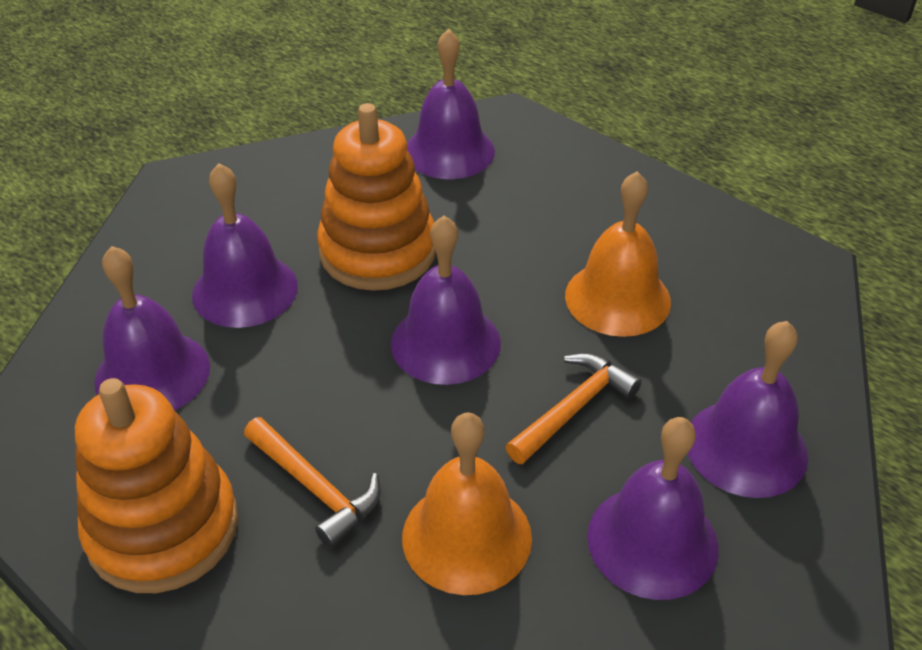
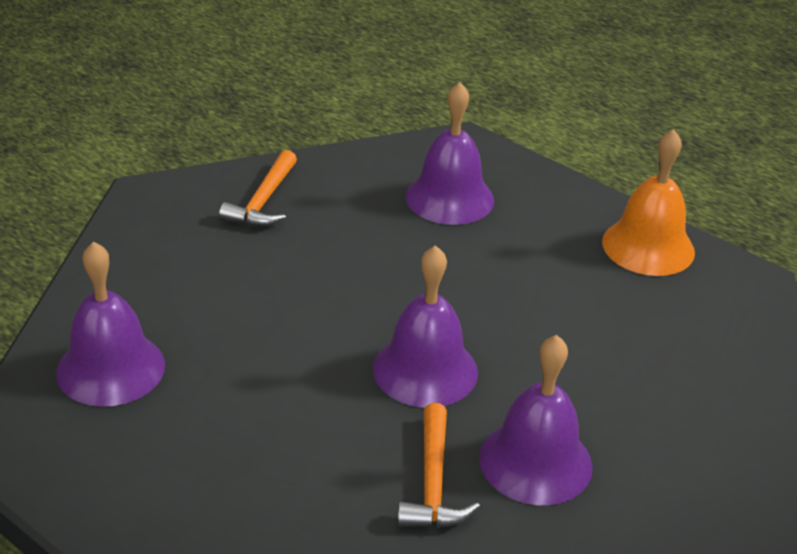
orange bell: [402,412,532,595] [565,171,671,337] = 2 -> [602,129,695,276] = 1
orange stacking toy: [75,378,238,593] [317,103,436,291] = 2 -> none = 0
purple bell: [94,246,210,410] [192,163,298,328] [391,216,501,385] [407,29,495,179] [587,417,719,600] [688,321,808,498] = 6 -> [56,241,165,407] [373,245,478,408] [406,82,494,225] [479,335,593,505] = 4

